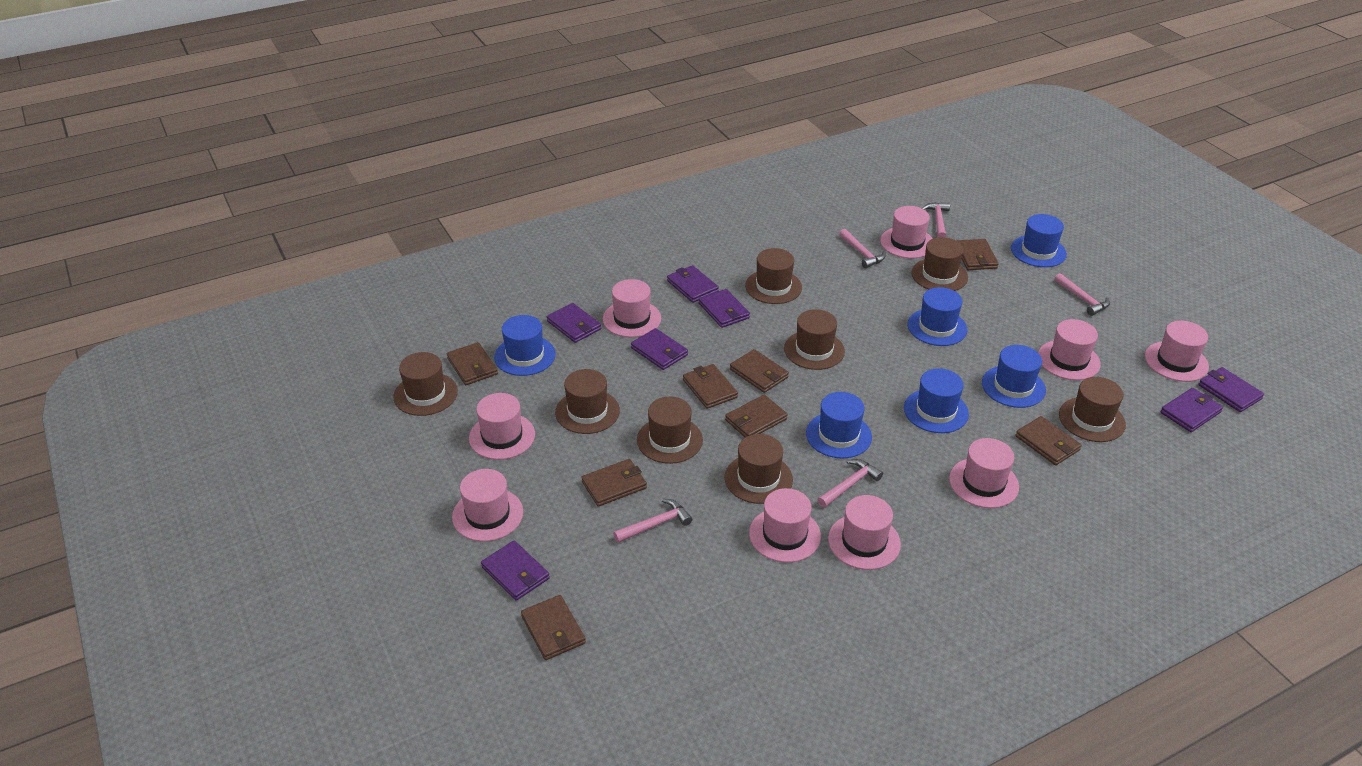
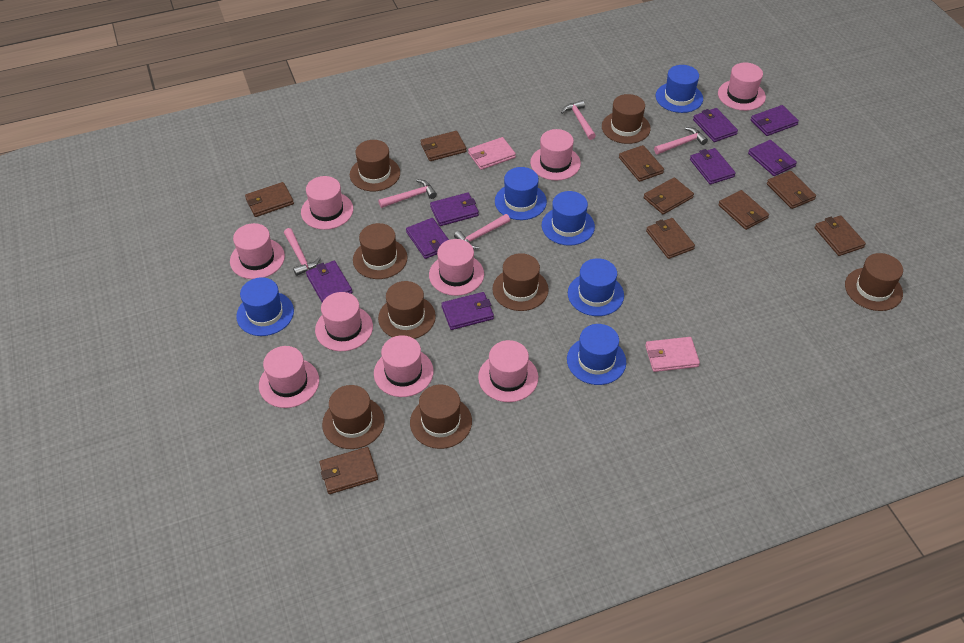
brown wallet: [447,342,498,385] [521,595,586,660] [581,459,647,507] [683,364,738,409] [725,395,788,438] [730,349,789,393] [957,239,999,270] [1015,416,1082,465] = 8 -> [245,182,294,217] [319,447,378,494] [421,131,466,161] [619,145,664,182] [644,177,694,214] [646,218,695,259] [718,190,769,230] [767,171,816,209] [814,215,866,256] = 9
pink wallet: none = 0 -> [468,137,516,170] [645,337,700,372] = 2
purple wallet: [481,541,550,601] [547,303,601,343] [631,328,688,370] [667,265,719,303] [699,289,750,328] [1160,388,1223,432] [1199,367,1264,412] = 7 -> [306,261,352,302] [406,218,449,259] [430,192,479,226] [441,292,494,330] [690,148,736,184] [693,108,738,142] [748,140,797,176] [751,105,799,136] = 8

